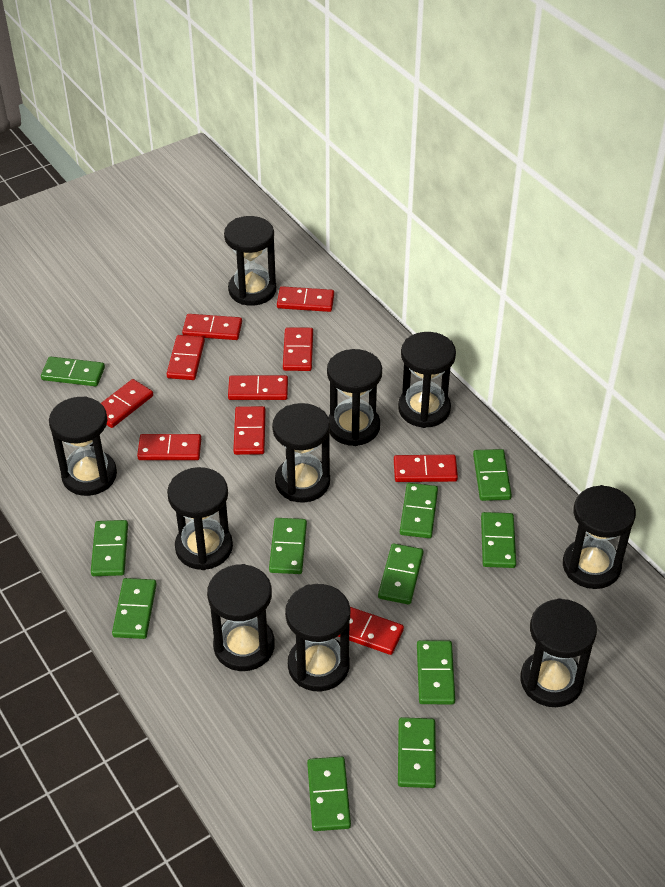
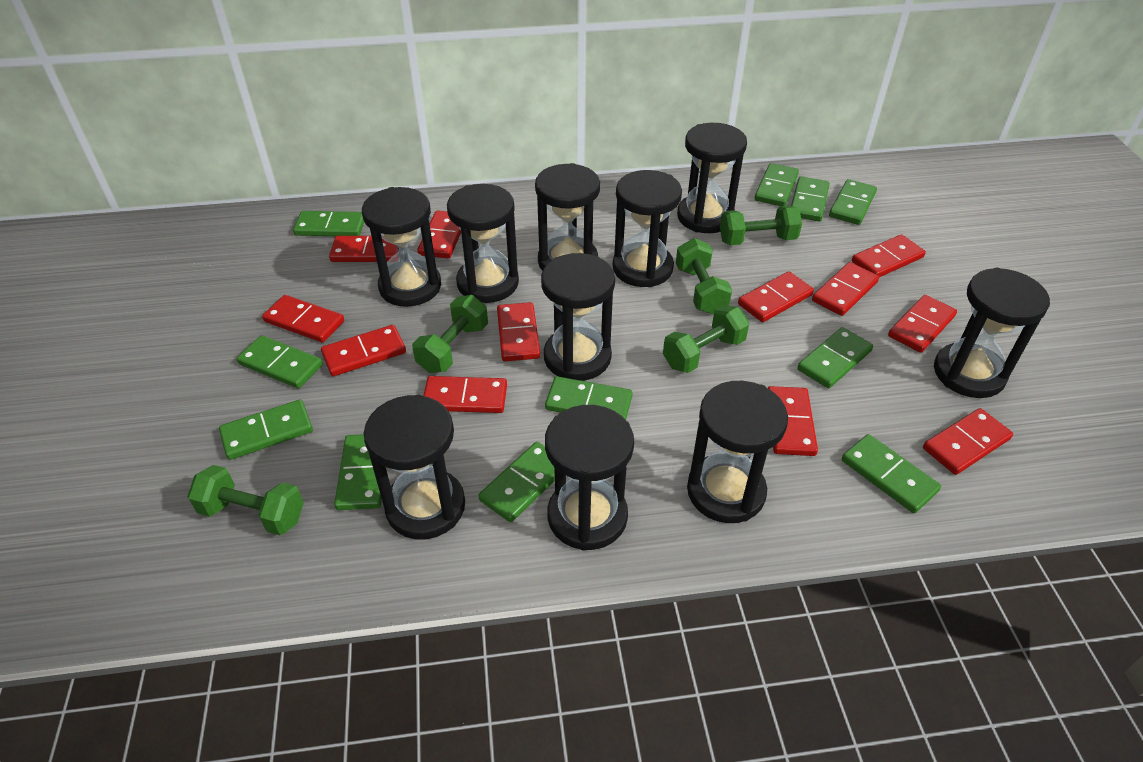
green dumbbell: none = 0 -> [187,465,304,535] [412,295,488,373] [663,305,749,373] [676,238,732,314] [720,206,802,245] = 5
red domino: [101,379,153,428] [137,434,201,460] [166,335,205,380] [182,314,242,340] [228,375,288,400] [233,406,265,455] [277,286,334,312] [283,327,313,371] [338,607,404,655] [394,455,458,482] = 10 -> [262,295,344,343] [321,325,406,376] [329,236,398,262] [417,210,461,258] [423,376,507,413] [497,302,540,361] [738,271,814,322] [768,386,818,456] [812,262,879,316] [852,234,926,277] [888,295,957,353] [923,408,1013,475] = 12

